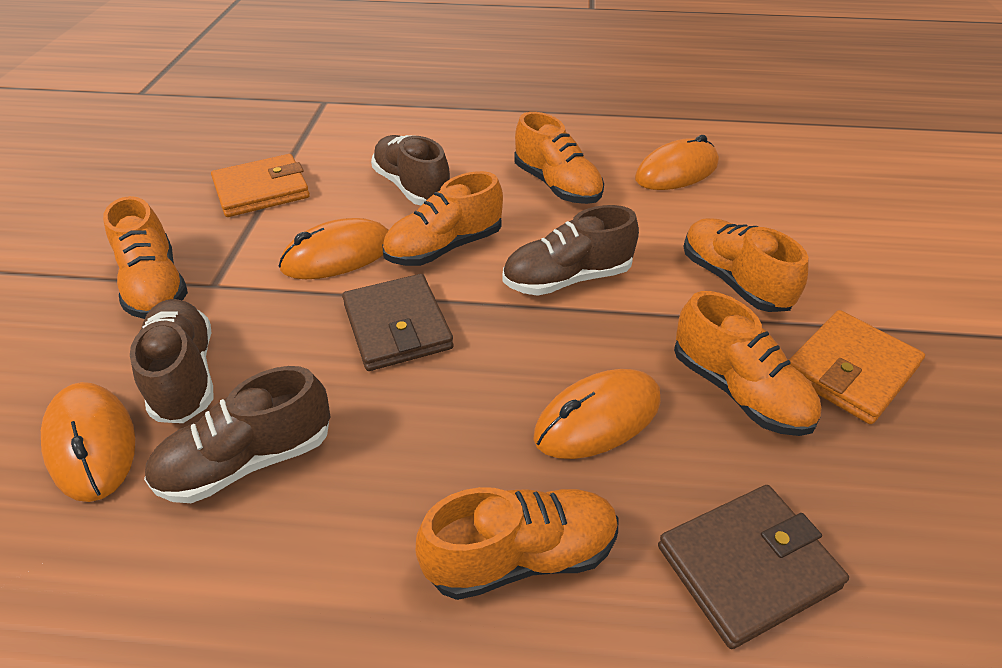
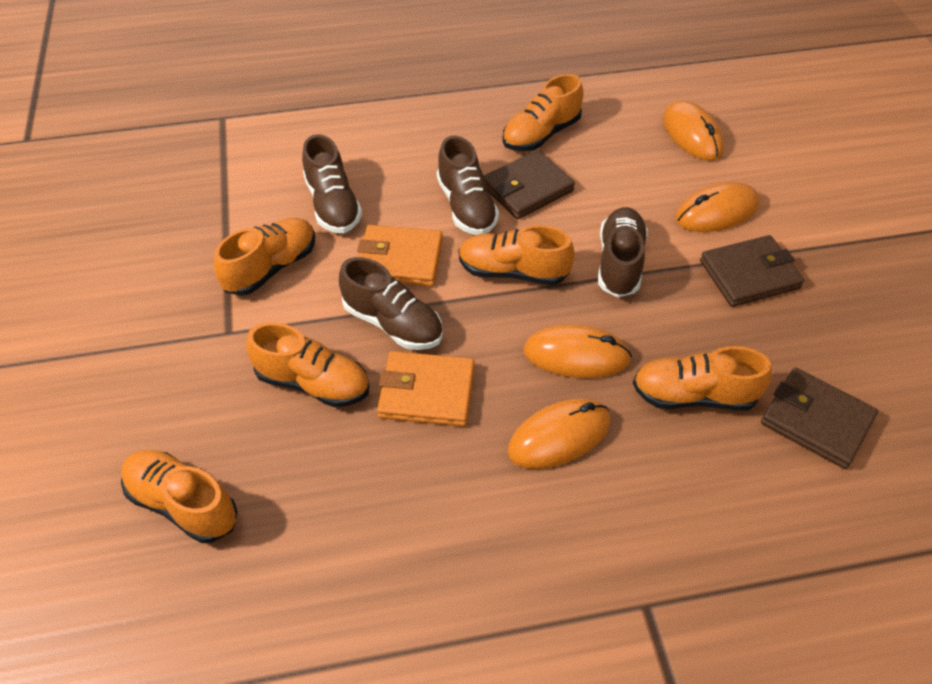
brown wallet: [342,274,454,371] [658,485,849,649] = 2 -> [484,150,575,219] [700,235,804,307] [761,367,878,469] = 3

